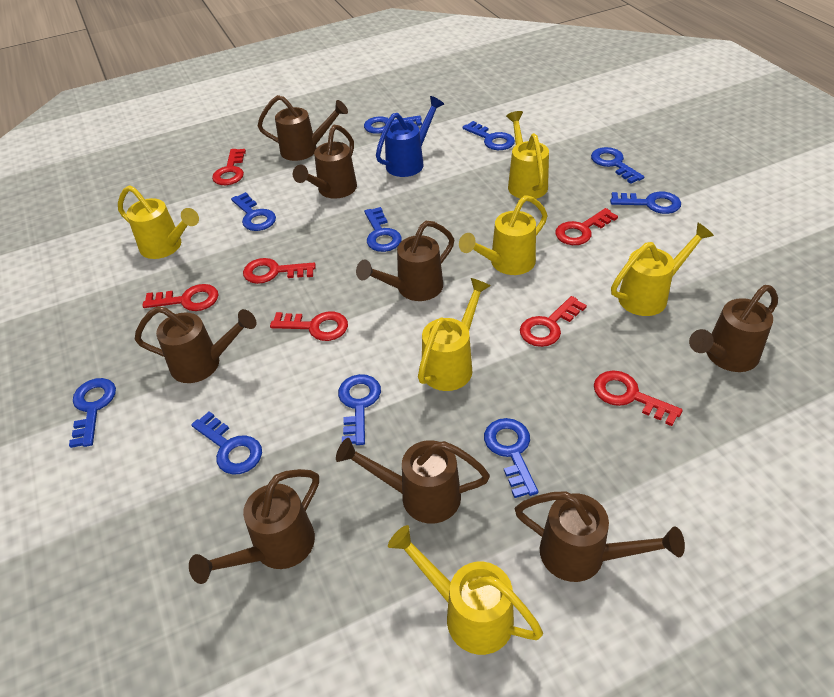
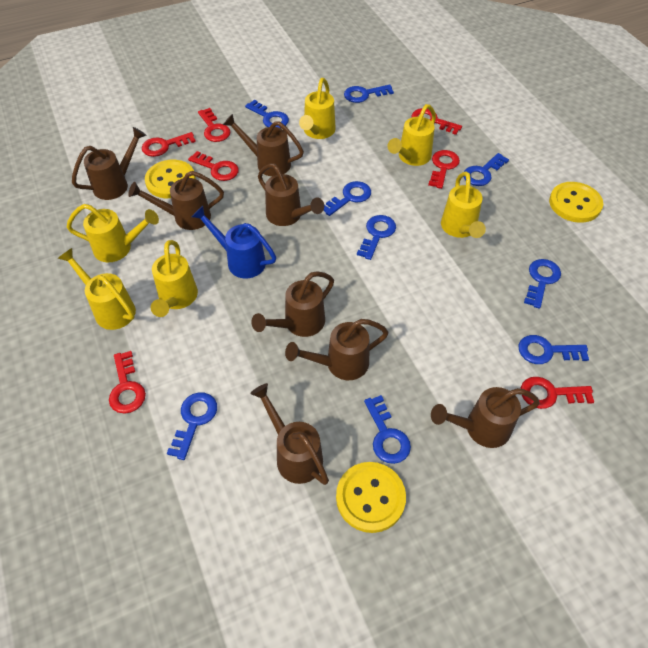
blue key: [69,378,116,448] [191,411,262,475] [231,192,276,231] [338,374,381,445] [364,115,422,134] [364,207,402,252] [462,121,515,150] [484,418,538,498] [591,147,644,184] [610,192,681,214] = 10 -> [167,392,217,460] [245,100,289,128] [323,181,371,216] [344,85,394,103] [357,215,396,260] [364,395,411,464] [464,153,509,186] [519,335,589,364] [524,259,561,309] = 9
yellow button: none = 0 -> [145,160,196,198] [336,462,406,533] [549,182,603,223] = 3

